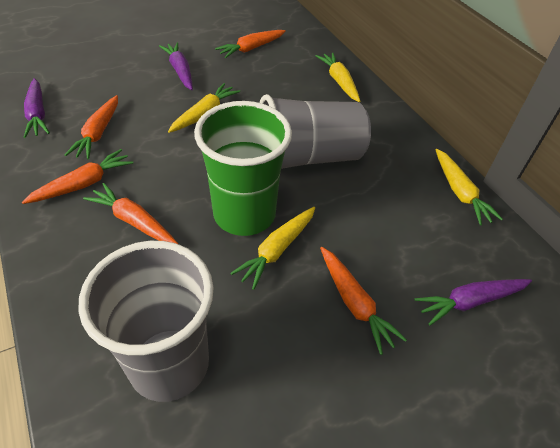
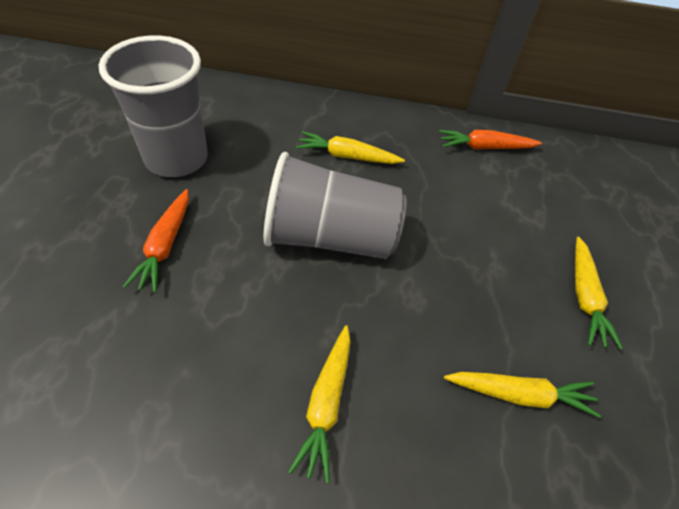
green cup: [194,101,292,236] = 1 -> none = 0
orange carrot: [22,149,133,204] [65,95,118,159] [83,183,178,244] [215,30,286,58] [320,247,407,355] = 5 -> [123,189,189,293] [439,130,542,149] = 2
purple carrot: [24,78,50,138] [159,42,193,90] [414,279,532,326] = 3 -> none = 0

